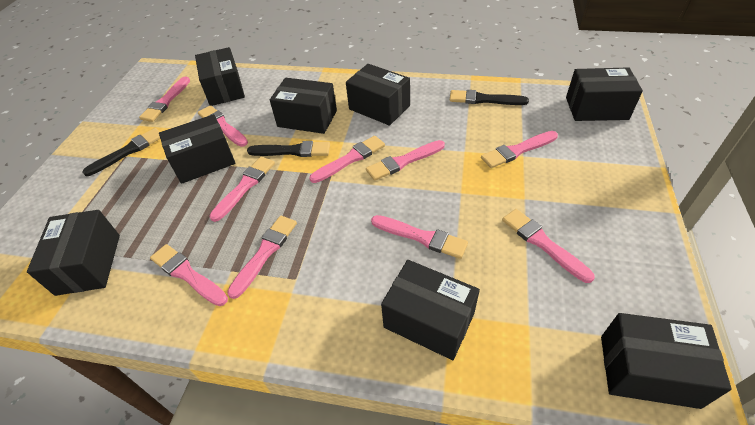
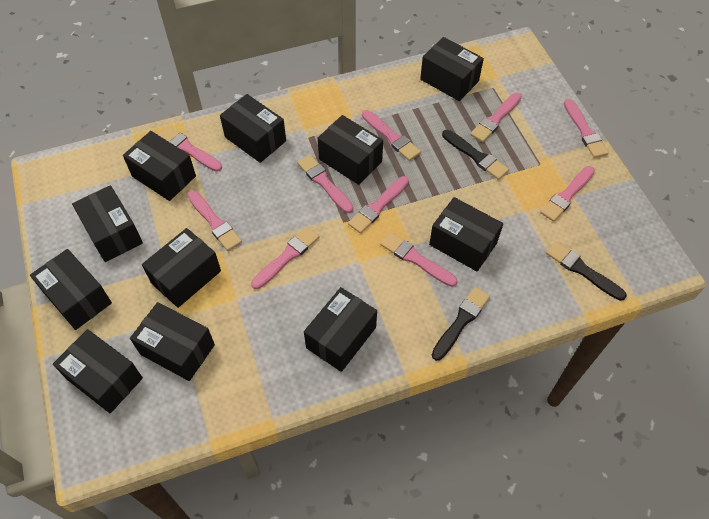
black box: [27,210,120,296] [159,114,235,184] [195,47,245,106] [270,78,337,134] [346,64,410,126] [381,260,480,360] [566,67,643,121] [601,313,732,409] = 8 -> [30,249,112,330] [53,329,143,413] [72,185,143,262] [123,131,196,201] [130,302,215,381] [142,228,221,308] [220,94,286,163] [304,287,377,372] [318,115,383,185] [420,37,484,101] [429,197,503,271] = 11

